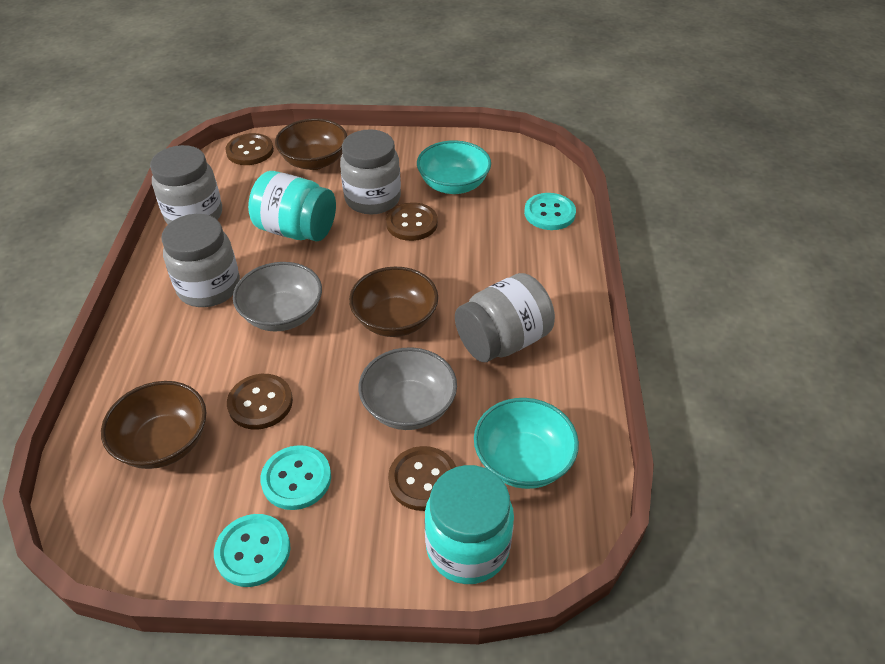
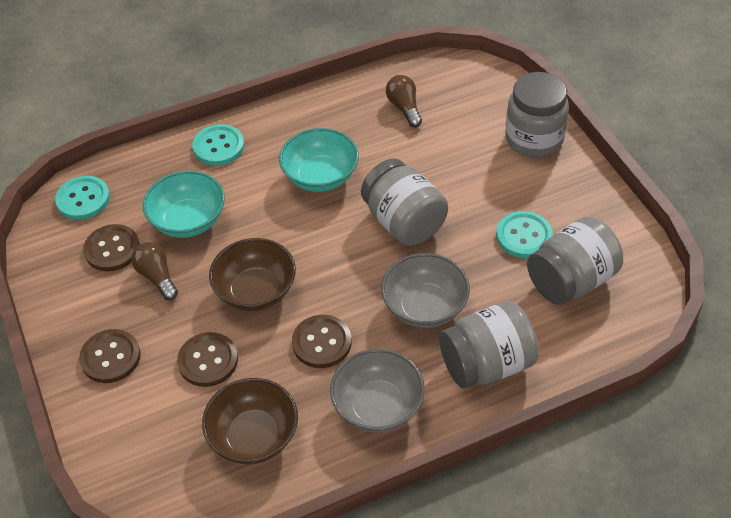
brown bowl: [101,381,206,469] [275,118,347,170] [349,267,438,337] = 3 -> [202,378,298,464] [209,238,296,311] = 2
brown light bulb: none = 0 -> [132,242,178,300] [386,75,422,127] = 2
turquoise jar: [248,171,336,242] [425,465,514,584] = 2 -> none = 0

